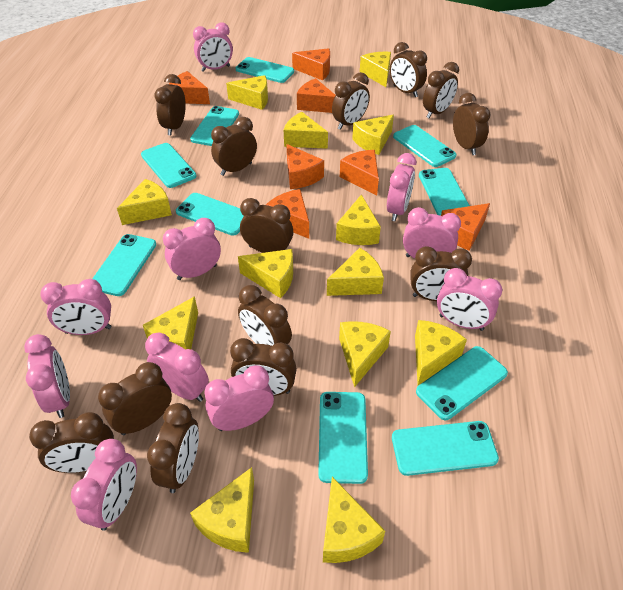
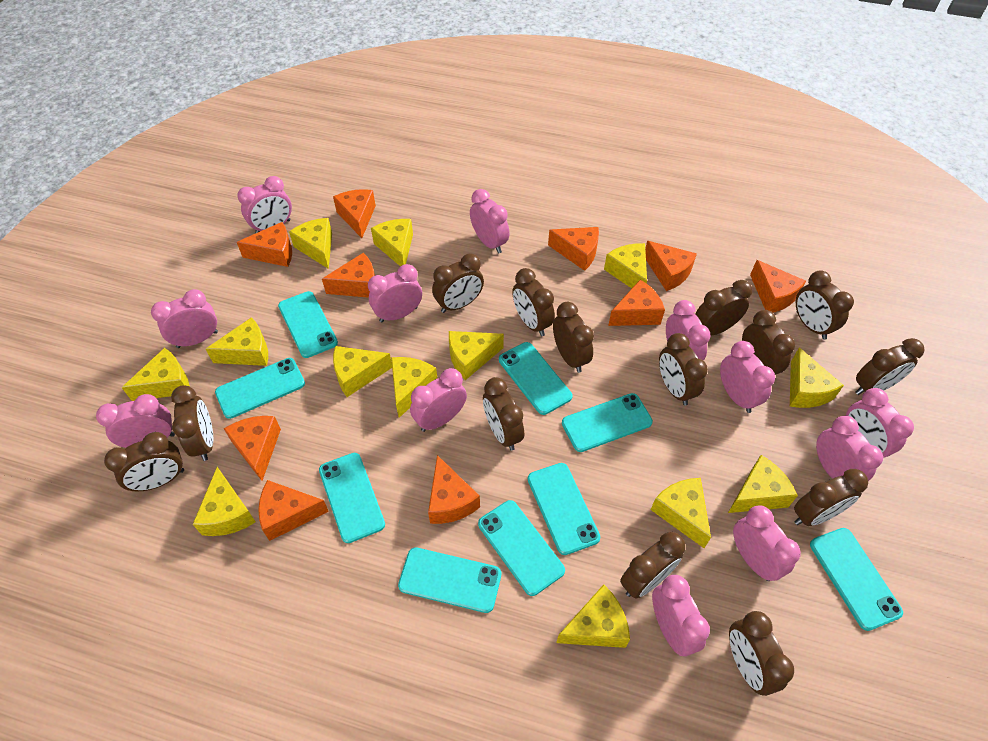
brown clock: [29,412,114,473] [98,362,172,435] [147,403,199,493] [154,74,186,136] [211,117,257,176] [230,338,297,396] [238,285,292,346] [240,198,293,253] [332,72,370,130] [390,42,427,97] [410,246,472,301] [423,62,459,118] [453,93,490,155] = 13 -> [104,432,184,492] [171,385,213,461] [432,253,484,313] [483,377,524,451] [512,268,555,336] [553,302,594,373] [620,532,685,599] [659,333,708,406] [695,280,752,335] [729,611,794,696] [742,310,795,375] [794,469,868,526] [796,270,854,340] [855,338,925,395] = 14
orange cheese: [169,71,210,104] [266,189,309,239] [286,144,324,189] [292,48,330,80] [297,78,335,113] [340,150,379,196] [441,203,490,251] = 7 -> [224,416,281,481] [237,222,292,267] [258,480,329,541] [322,253,375,298] [333,189,376,238] [428,455,480,524] [548,227,599,271] [608,280,665,326] [645,241,697,291] [750,260,806,313] = 10
pink clock: [24,334,70,418] [40,279,111,335] [71,439,137,531] [145,332,209,402] [163,218,221,280] [193,22,233,72] [204,365,274,431] [387,153,416,221] [403,207,461,259] [437,268,502,331] = 10 -> [96,394,175,448] [151,289,218,348] [237,176,292,234] [368,264,422,322] [410,368,467,432] [470,189,510,254] [652,575,710,656] [666,300,711,361] [720,341,775,413] [733,505,801,581] [816,416,883,481] [846,388,914,458] = 12
turquoise phone: [92,234,156,296] [141,143,196,188] [176,193,244,236] [190,106,239,146] [235,57,294,83] [318,392,368,484] [392,421,499,476] [393,125,457,167] [416,346,508,420] [419,168,470,216] = 10 -> [215,358,305,419] [278,291,338,358] [319,453,385,543] [398,547,501,613] [478,500,565,596] [499,342,573,415] [528,463,600,555] [562,393,653,452] [810,528,903,631] = 9

